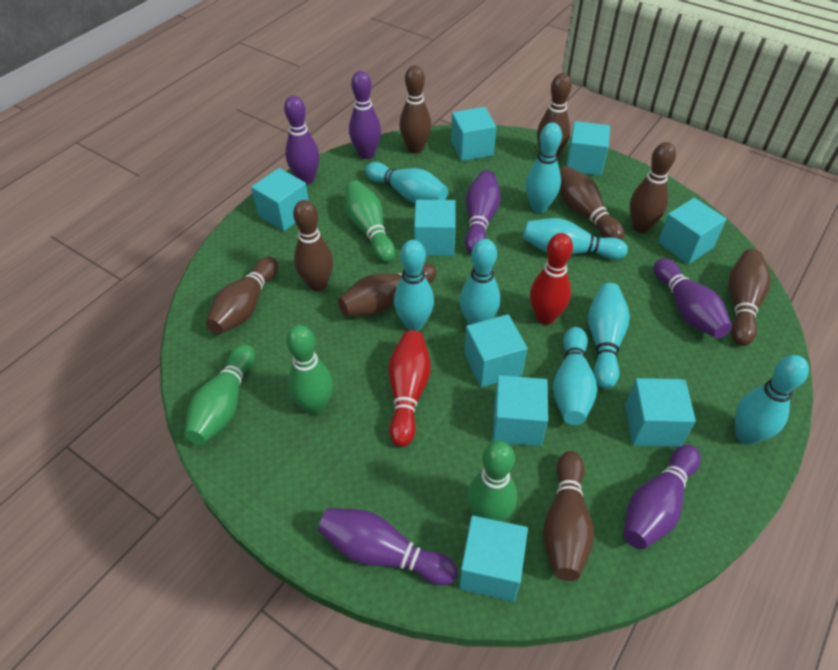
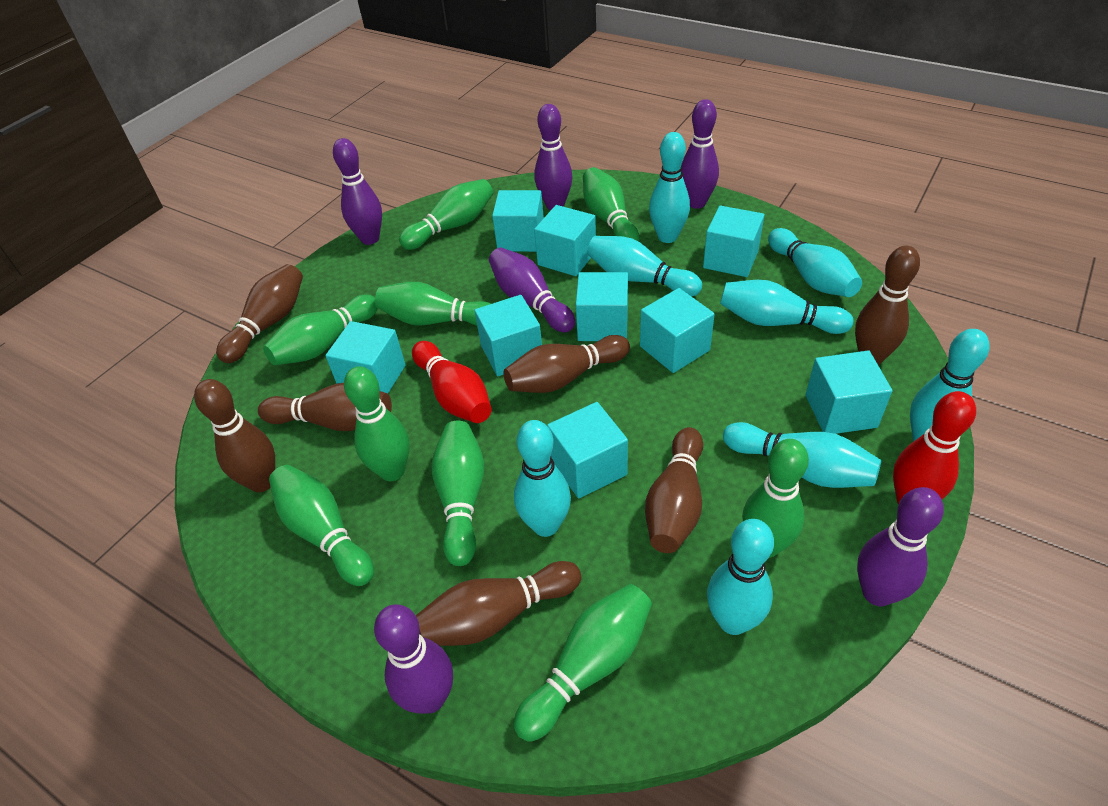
brown bowling pin: [206,256,278,335] [293,200,333,291] [338,263,437,316] [399,65,431,154] [537,73,572,158] [543,451,594,581] [559,166,624,240] [630,142,676,233] [728,249,771,346] = 9 -> [194,379,275,492] [216,264,303,363] [258,383,392,431] [416,561,581,646] [503,335,630,393] [645,427,703,553] [855,246,920,365] = 7
green bowling pin: [184,344,255,445] [286,325,333,415] [346,181,395,262] [467,441,517,522] = 4 -> [263,295,378,365] [269,465,374,586] [344,366,410,481] [375,282,491,326] [399,179,493,250] [431,421,485,566] [513,584,652,742] [583,167,640,242] [742,439,809,558] = 9

